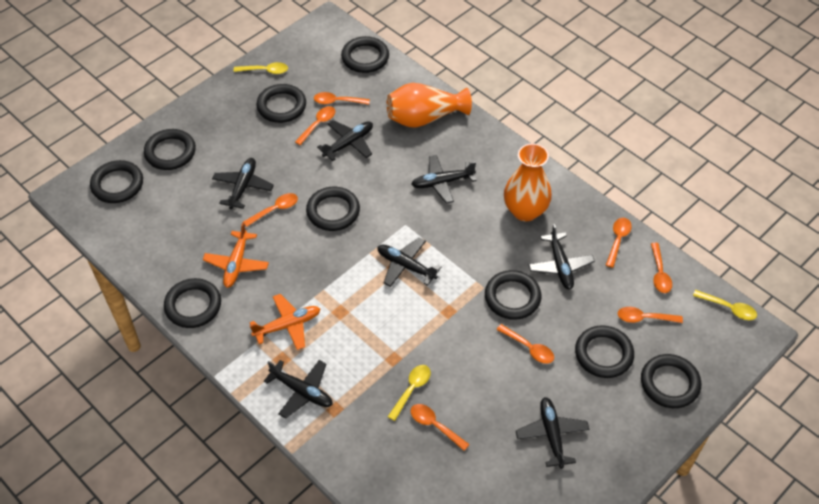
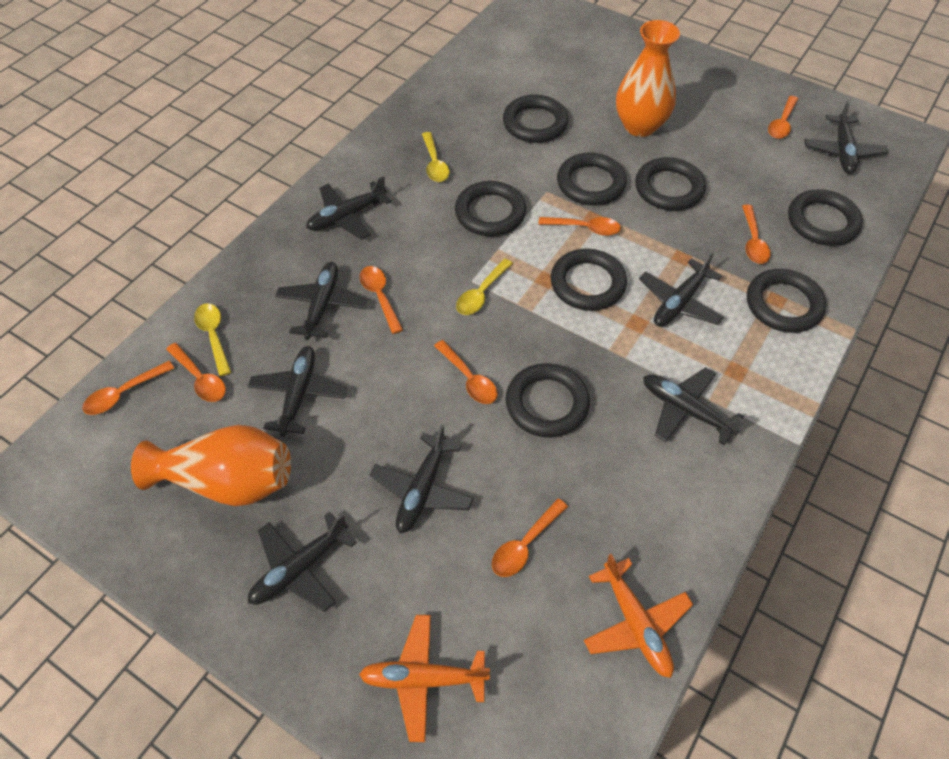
black plane: [212,158,274,209] [264,360,333,419] [317,120,373,161] [377,237,442,287] [411,155,477,204] [516,397,589,469] [528,224,595,290] = 7 -> [248,346,348,436] [248,512,357,612] [275,262,368,340] [306,176,392,240] [370,424,474,533] [639,252,724,327] [643,367,745,445] [804,101,888,174] = 8
black ring: [90,160,143,203] [144,129,196,170] [164,278,221,328] [256,84,306,123] [306,187,360,231] [341,36,389,73] [485,270,541,320] [575,325,634,378] [641,354,701,408] = 9 -> [455,181,526,236] [503,95,568,143] [506,363,590,438] [550,249,627,311] [557,152,627,206] [635,157,706,211] [747,269,826,333] [788,189,863,246] = 8

